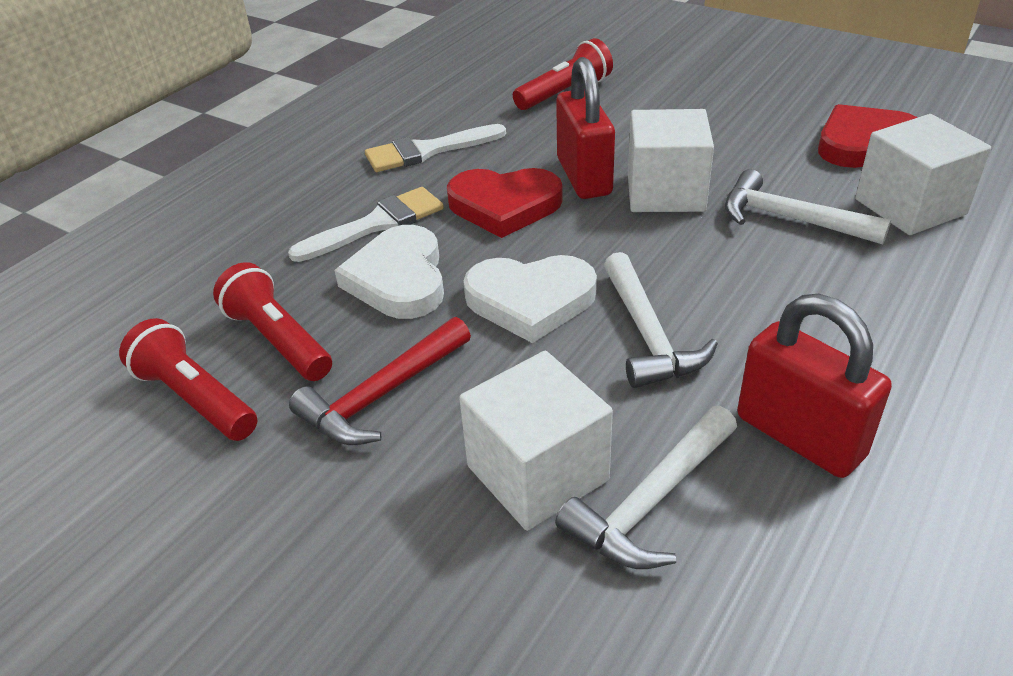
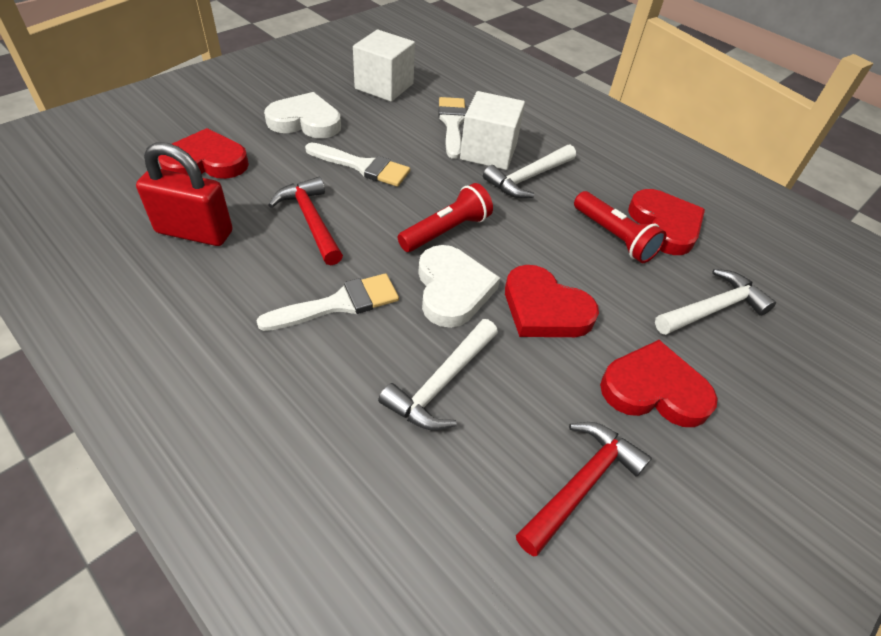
red flashlight: [119,318,257,441] [213,262,332,381] [513,38,613,110] = 3 -> [398,183,493,252] [574,191,667,263] = 2
red hammer: [289,317,471,445] = 1 -> [268,177,343,265] [516,422,652,556] = 2
red heart: [447,168,563,238] [818,104,917,168] = 2 -> [158,128,249,179] [505,265,599,337] [600,340,718,427] [628,189,705,255] = 4
red padlock: [556,57,615,199] [737,294,892,478] = 2 -> [136,142,233,246] = 1
white brush: [288,187,444,262] [365,124,506,172] = 2 -> [256,273,399,331] [305,142,410,187] [439,97,466,159] = 3
white cube: [459,351,613,531] [628,109,714,212] [855,114,991,235] = 3 -> [353,30,415,102] [460,91,525,170] = 2

